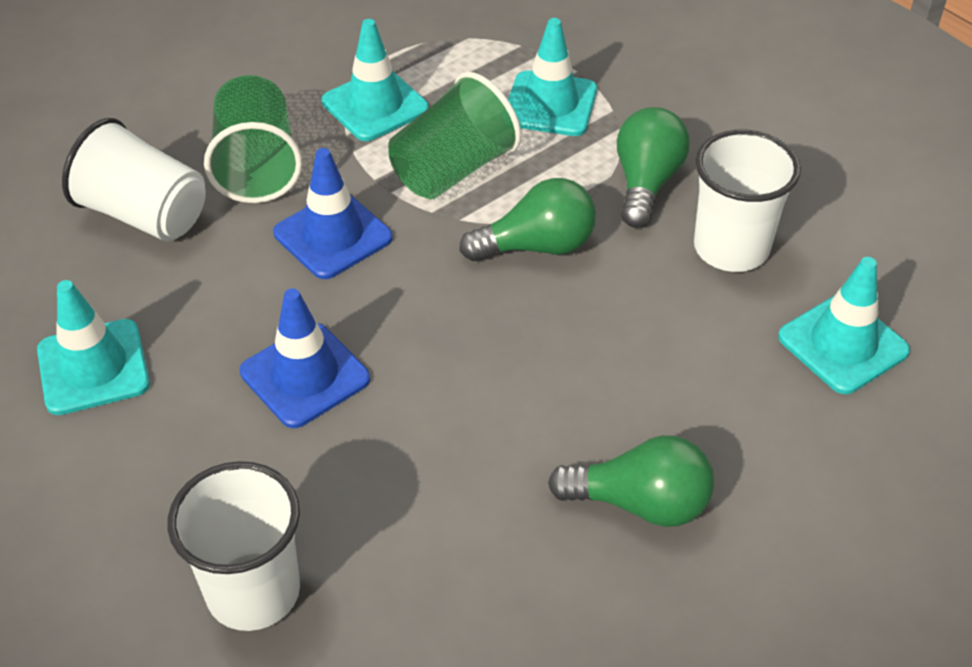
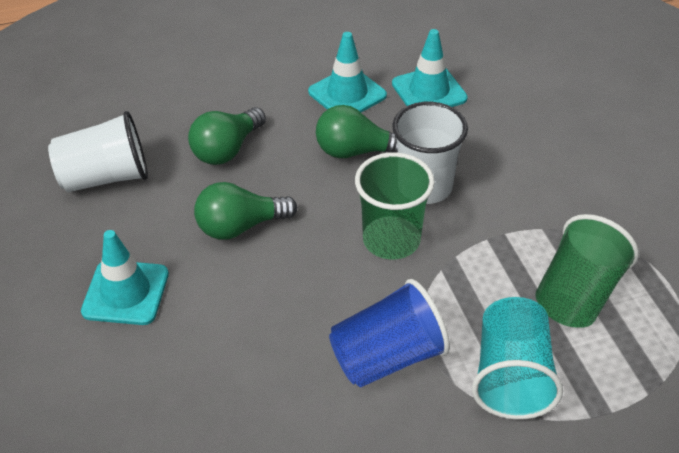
blue cup: none = 0 -> [329,279,450,387] = 1
blue traffic cone: [240,288,370,428] [273,148,393,279] = 2 -> none = 0
turquoise cup: none = 0 -> [472,297,563,420] = 1
turquoise traffic cone: [37,280,150,415] [322,19,429,141] [508,18,597,136] [778,257,910,394] = 4 -> [81,230,169,325] [308,32,387,112] [392,29,468,107] = 3
white cup: [62,118,206,241] [167,461,300,631] [694,130,801,272] = 3 -> [48,111,148,192] [392,102,468,204] = 2

